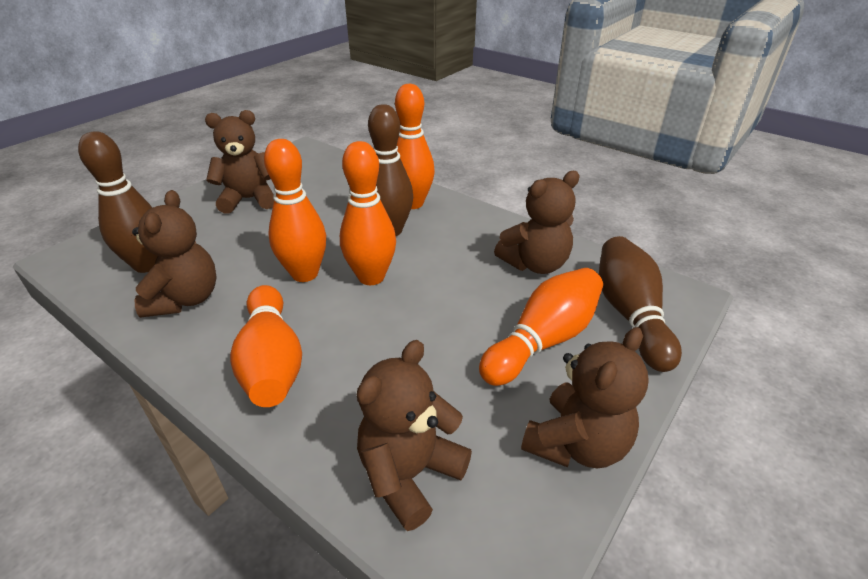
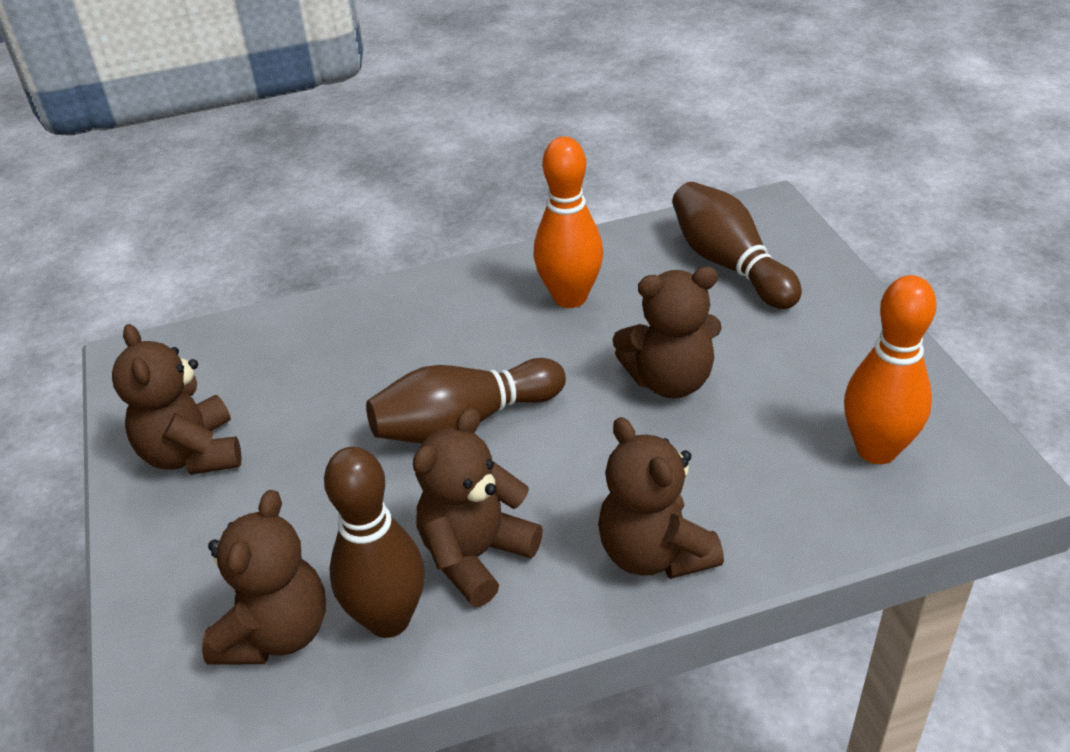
orange bowling pin: [230,285,302,407] [264,139,326,282] [340,141,396,285] [395,84,435,209] [479,268,603,386] = 5 -> [533,136,603,308] [844,275,936,464] = 2

